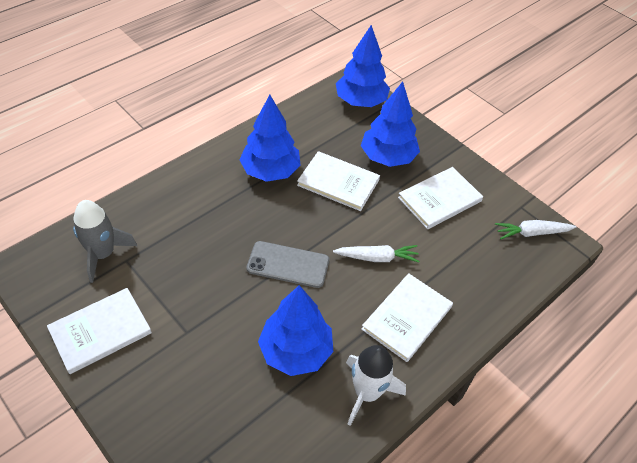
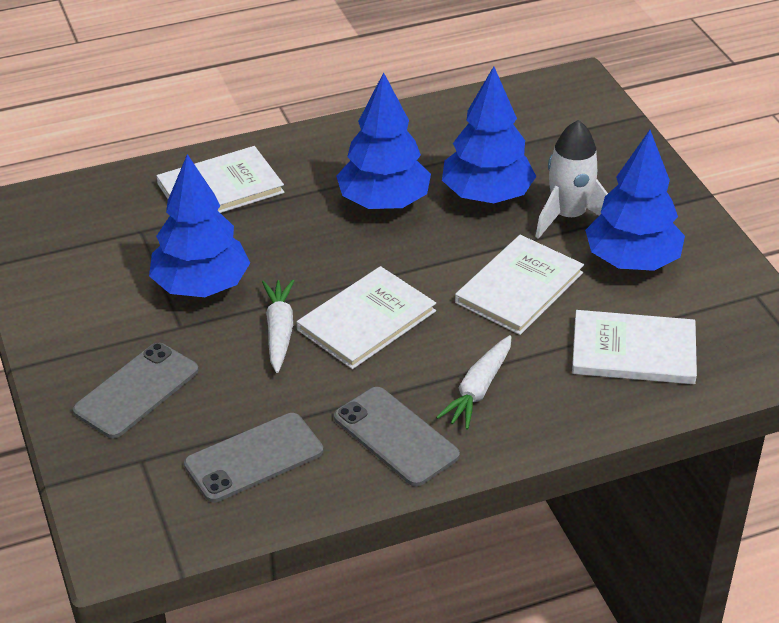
grey phone: [246,241,329,288] = 1 -> [73,343,199,438] [184,413,323,503] [334,387,460,486] = 3
grey rocket: [73,200,137,283] = 1 -> none = 0

